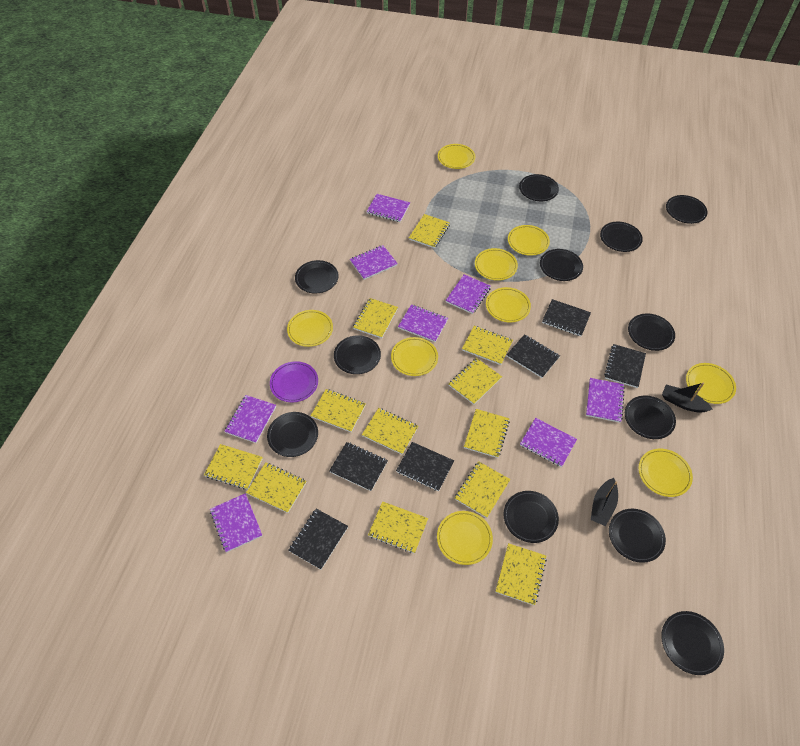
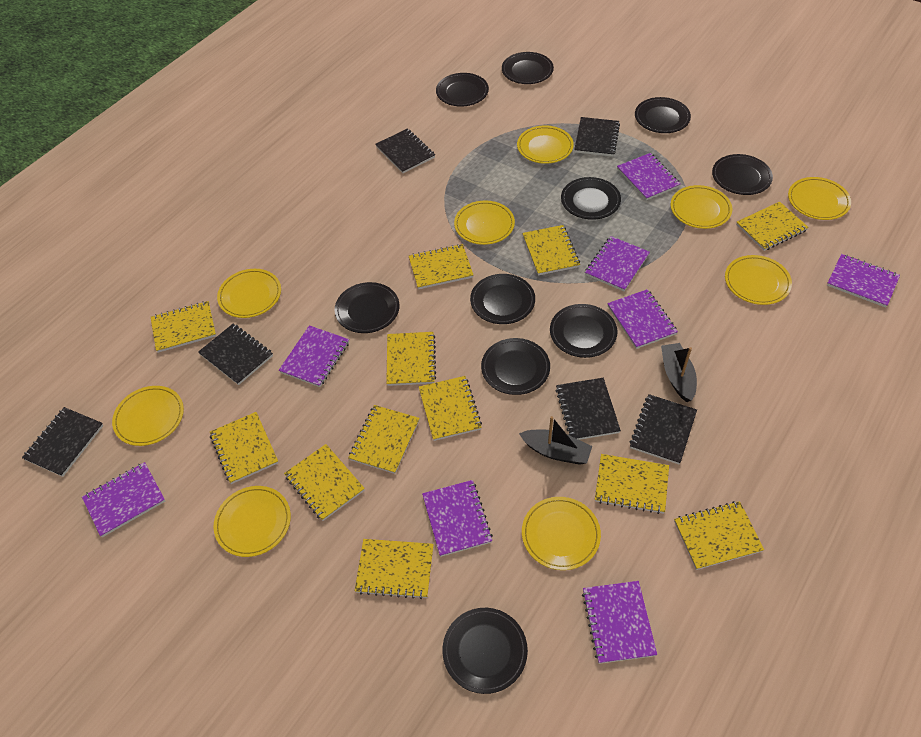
black plate: [267,412,318,457] [295,260,339,293] [334,335,381,374] [503,491,559,543] [519,174,559,201] [540,249,583,281] [600,222,643,252] [609,509,666,563] [625,396,676,439] [628,313,675,351] [661,611,724,675] [666,195,707,224] = 12 -> [335,282,400,333] [436,73,489,107] [442,608,528,694] [470,274,535,324] [481,338,550,395] [502,52,554,84] [550,304,618,358] [561,177,621,220] [635,97,691,133] [712,154,773,195] = 10
purple plate: [270,361,318,402] = 1 -> none = 0

